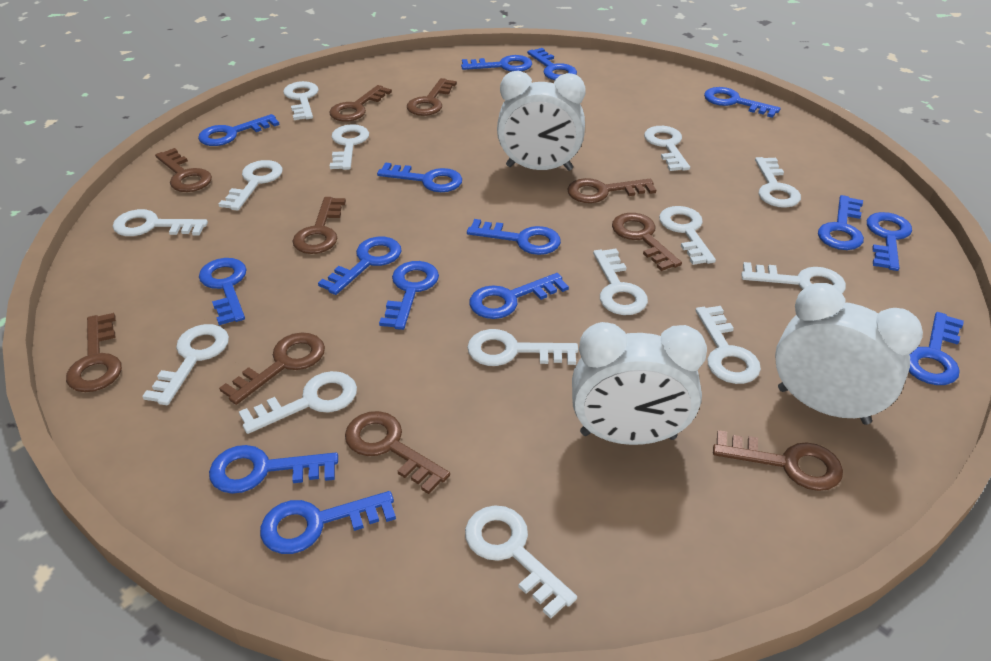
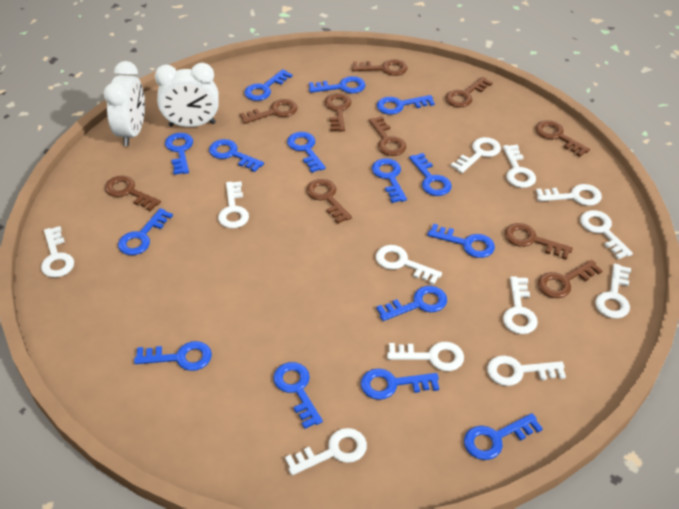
white clock: [497,71,586,171] [572,322,707,445] [775,283,923,425] = 3 -> [104,61,145,146] [155,63,219,127] = 2
white key: [113,209,208,236] [142,324,229,405] [219,160,283,211] [239,371,357,434] [283,81,319,120] [330,124,369,170] [465,505,577,619] [467,329,578,366] [593,249,648,315] [644,126,690,171] [659,206,716,265] [696,306,761,384] [741,262,846,294] [755,157,801,208] = 14 -> [41,226,74,278] [218,181,249,228] [285,428,367,475] [376,245,442,285] [387,342,464,371] [451,137,501,173] [487,355,566,386] [503,145,536,188] [503,276,538,334] [536,184,602,206] [580,210,633,259] [595,264,631,319] = 12

